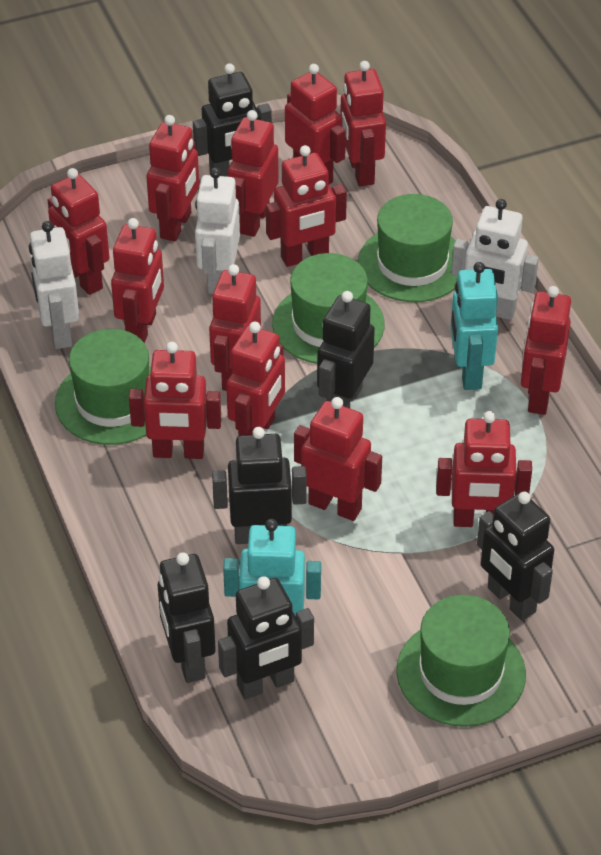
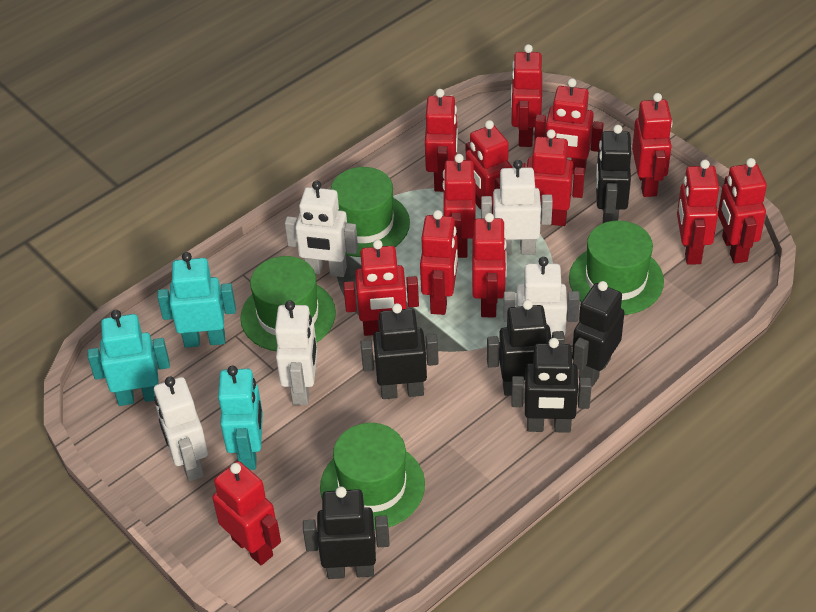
turquoise robot: [223,519,321,616] [450,262,498,390] = 2 -> [87,310,170,406] [157,252,236,348] [218,366,263,470] = 3
white robot: [29,221,79,349] [195,167,240,294] [451,199,539,320] = 3 -> [154,377,208,482] [275,301,317,405] [285,181,358,277] [481,160,553,255] [503,257,580,337] = 5

